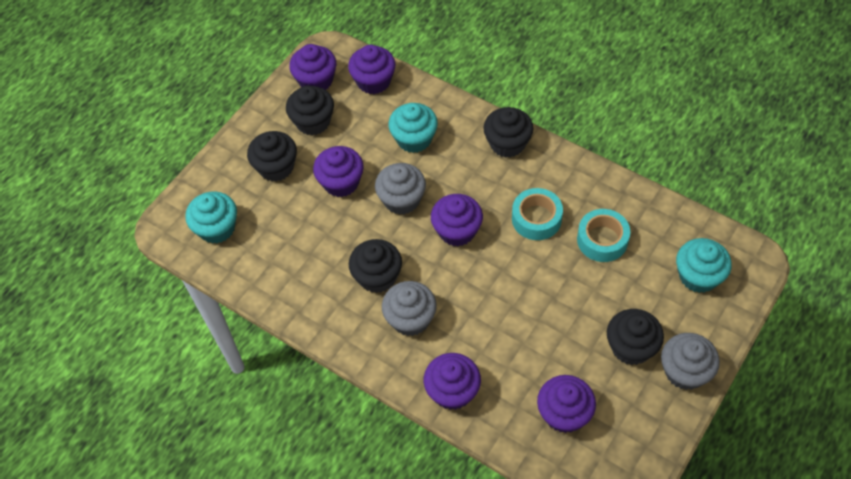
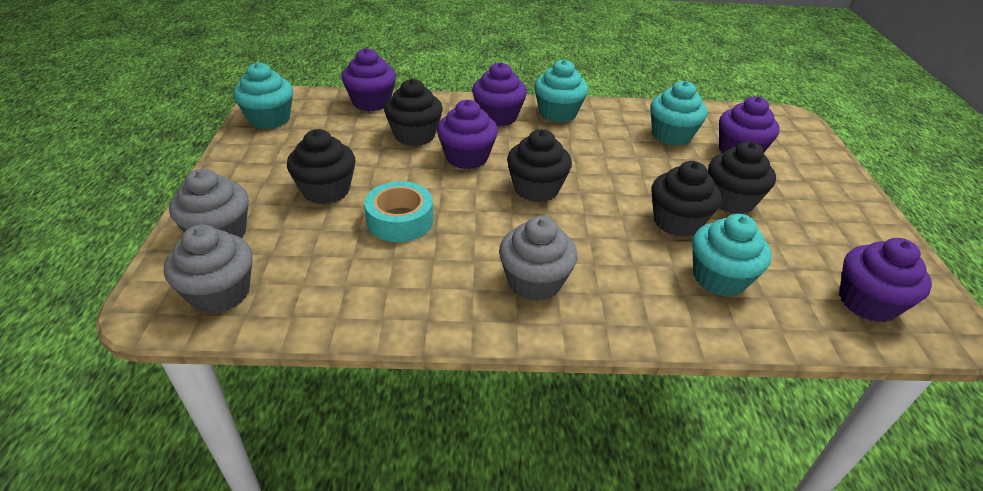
purple cupcake: [289,44,336,90] [313,146,364,197] [348,45,396,94] [424,353,481,410] [431,194,483,246] [537,375,596,433] = 6 -> [342,48,396,111] [437,100,498,169] [472,62,527,126] [719,96,780,153] [839,238,932,322] = 5
turquoise cupcake: [185,191,237,244] [388,103,438,153] [676,238,732,293] = 3 -> [233,62,293,129] [534,59,588,123] [650,81,708,146] [692,214,772,297] = 4
turquoise tape: [512,188,563,240] [577,209,630,262] = 2 -> [364,181,433,242] = 1

